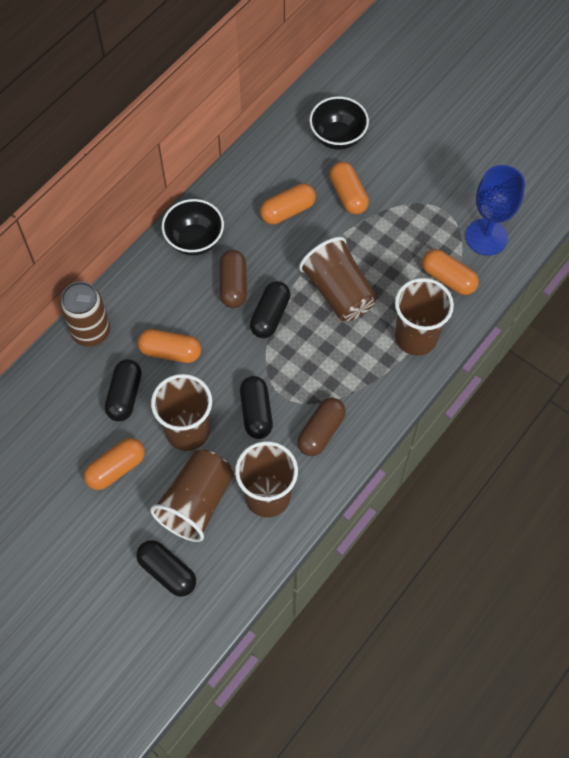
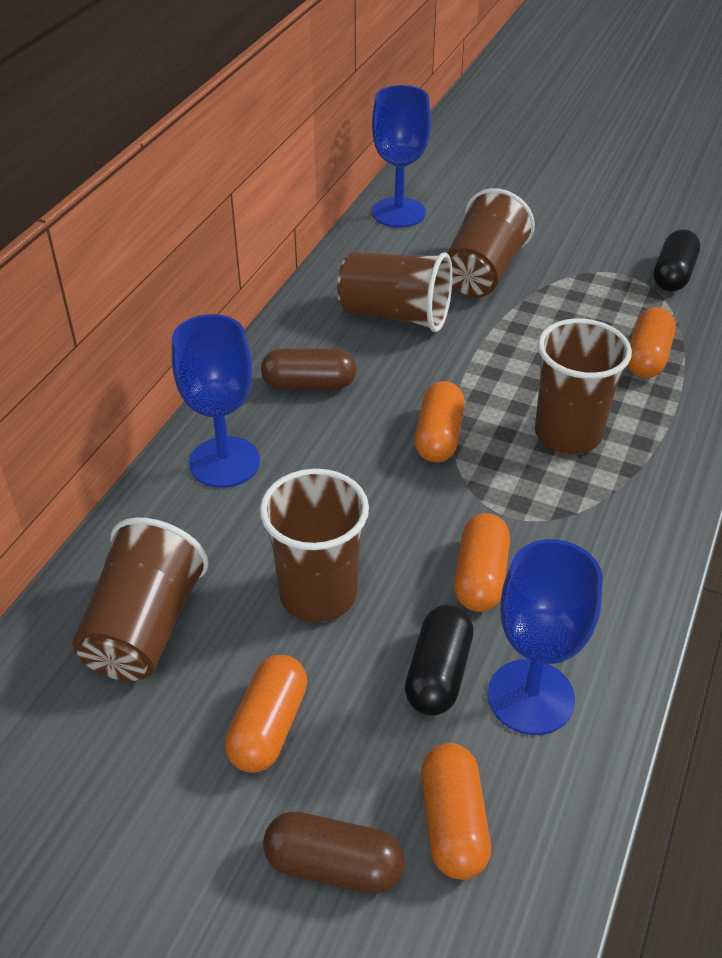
black bowl: [162,199,224,256] [309,96,369,150] = 2 -> none = 0
black capsule: [105,359,142,421] [136,540,196,597] [240,376,273,439] [250,281,291,338] = 4 -> [405,605,473,716] [654,229,700,291] = 2
blue goblet: [466,165,525,255] = 1 -> [172,314,260,488] [372,85,431,228] [488,539,603,735] = 3
brown can: [60,282,110,347] = 1 -> none = 0

